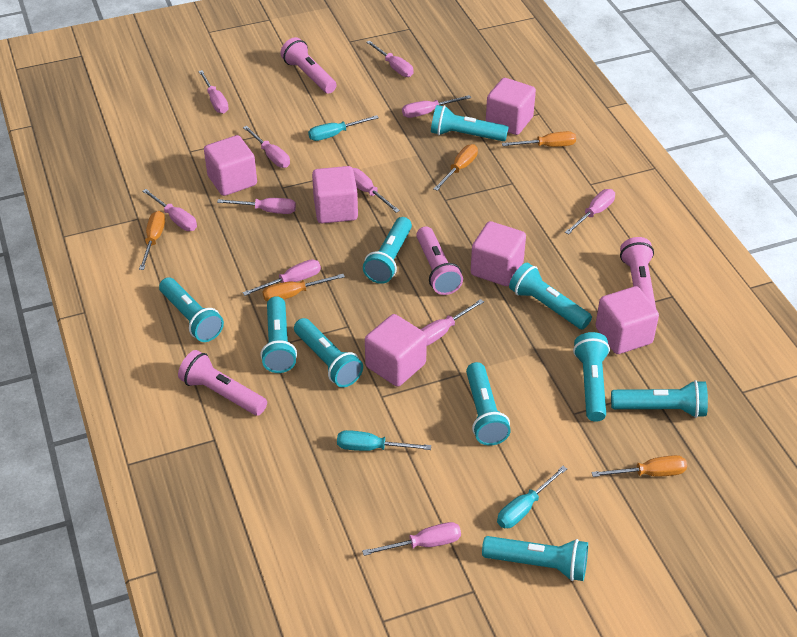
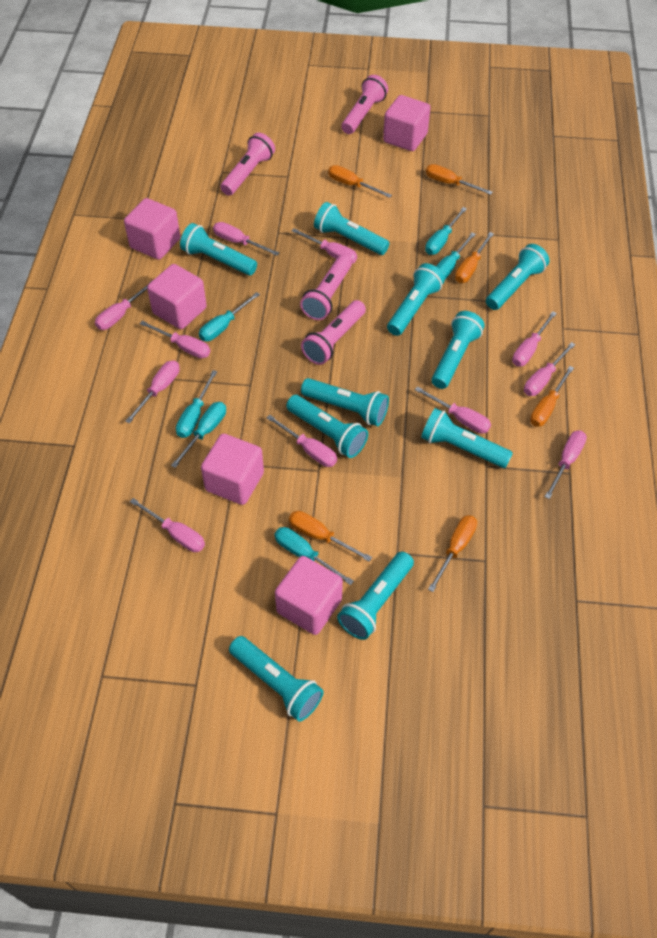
orange screwdriver: [139,211,165,270] [262,274,345,302] [433,144,478,191] [502,131,576,147] [591,455,687,477] = 5 -> [289,511,372,562] [328,165,392,198] [426,164,493,195] [428,515,477,592] [455,232,494,283] [530,366,574,427] = 6
pink cube: [204,135,257,196] [312,166,358,223] [365,314,427,387] [471,221,526,286] [486,78,536,135] [595,286,659,354] = 6 -> [124,198,180,260] [147,264,207,329] [201,434,264,505] [275,556,343,635] [383,95,431,151] = 5
turquoise screwdriver: [308,115,379,141] [337,430,431,451] [497,466,567,528] = 3 -> [171,402,226,468] [176,370,217,438] [199,292,260,341] [274,527,354,585] [425,207,467,255] [436,232,476,279] = 6

